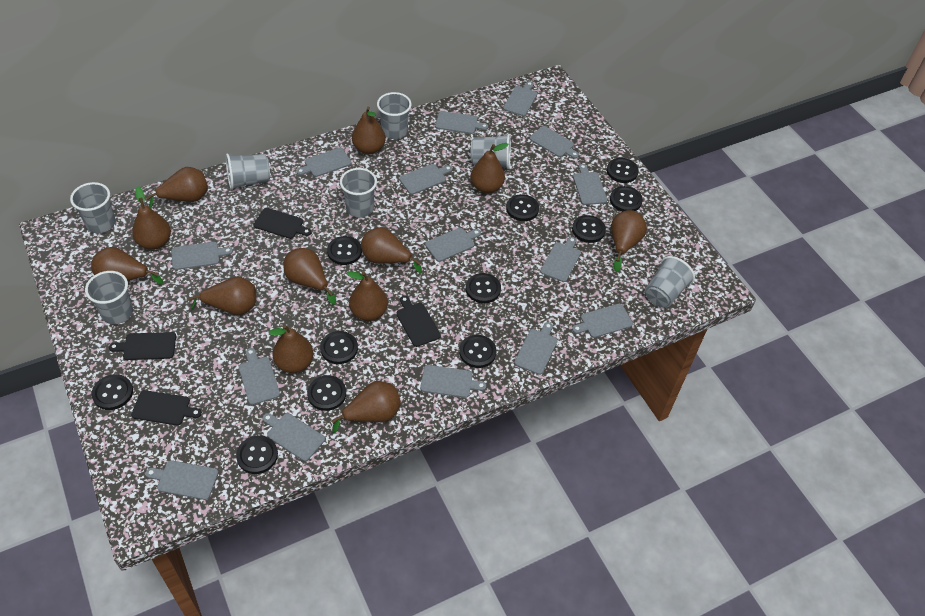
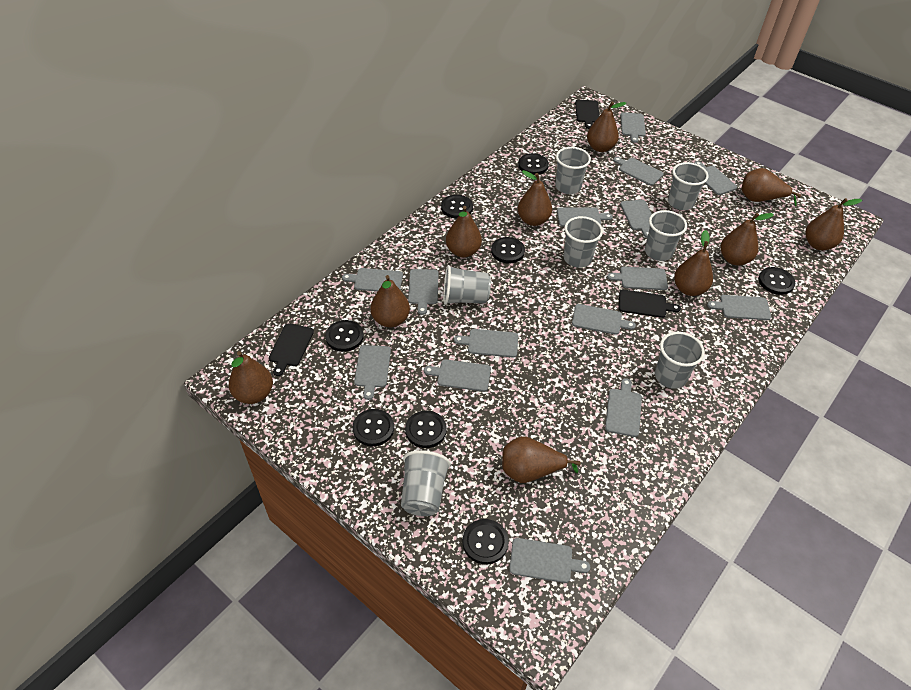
black button: [92,374,133,410] [236,436,278,474] [307,375,346,411] [320,331,358,364] [327,236,362,265] [459,335,497,368] [466,273,501,303] [506,194,539,221] [572,215,606,243] [607,158,639,183] [610,186,643,212] = 11 -> [325,320,364,352] [353,409,394,446] [405,411,447,448] [441,195,473,219] [463,519,508,565] [491,237,525,263] [518,153,549,175] [758,267,795,295] = 8
black cutting board: [109,332,176,360] [131,390,202,425] [253,208,312,239] [396,296,441,347] = 4 -> [269,323,314,376] [575,100,600,129] [619,289,681,318] = 3
brown pear: [91,247,163,284] [132,187,171,250] [146,167,208,208] [189,276,256,315] [269,325,313,373] [284,248,336,305] [331,381,401,433] [346,271,388,321] [352,107,385,154] [361,227,422,273] [471,143,508,193] [611,210,647,272] = 12 -> [229,351,273,404] [370,275,410,327] [446,206,482,258] [502,436,581,483] [518,170,552,226] [587,102,626,152] [674,230,713,296] [721,213,774,266] [742,168,801,207] [805,198,862,250] = 10

